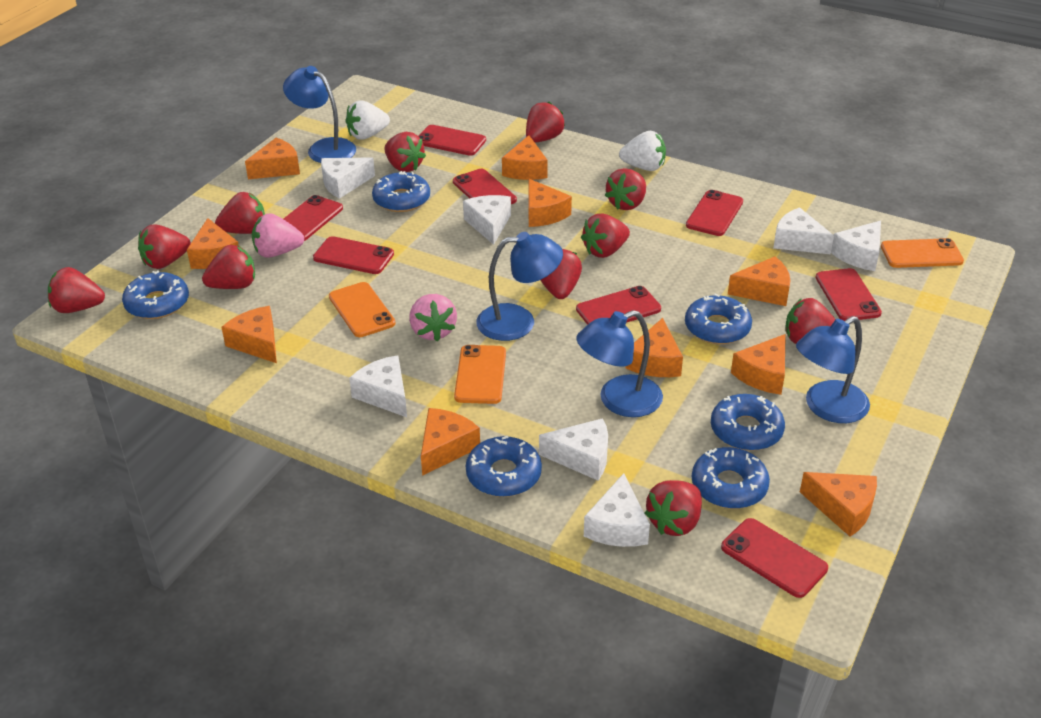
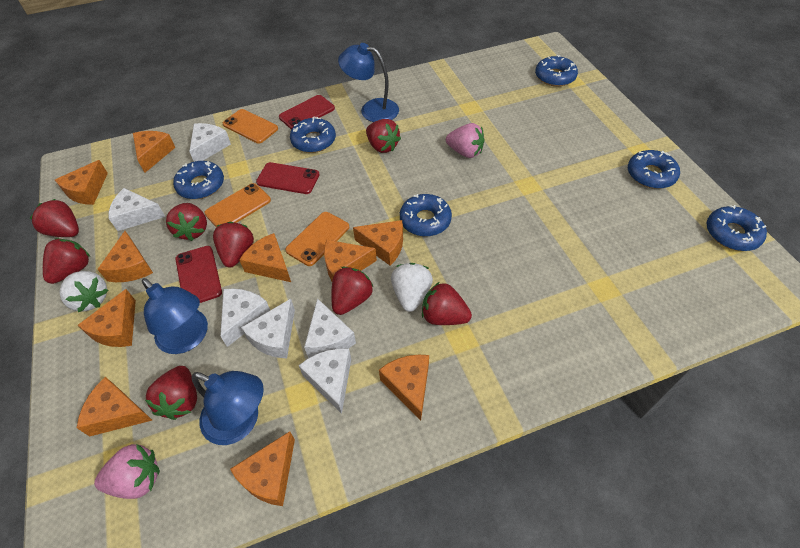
blue lamp: [283,66,356,163] [476,232,563,341] [576,310,663,417] [796,316,870,423] = 4 -> [142,278,208,354] [192,371,264,445] [338,43,399,122] = 3
red phone: [284,195,343,241] [313,236,394,274] [419,125,486,156] [453,169,517,204] [576,286,661,325] [686,190,743,236] [721,518,828,598] [815,268,882,321] = 8 -> [176,246,222,303] [256,162,320,194] [279,95,335,130] = 3
red strawberry: [48,267,105,313] [138,225,191,269] [202,245,255,289] [215,192,265,234] [384,132,426,172] [526,101,565,143] [540,249,582,299] [581,214,630,258] [605,168,646,210] [644,480,702,536] [786,298,836,344] = 11 -> [30,199,79,237] [43,238,90,284] [145,366,197,420] [166,203,207,241] [213,222,254,267] [331,267,373,315] [366,119,401,153] [422,282,472,325] = 8
white cheese: [321,157,375,199] [349,355,407,417] [463,195,511,245] [539,418,608,481] [584,473,650,547] [773,207,834,254] [831,220,881,271] = 7 -> [109,188,165,231] [189,123,231,162] [220,289,270,347] [241,299,295,358] [299,349,351,414] [304,298,356,358] = 6

